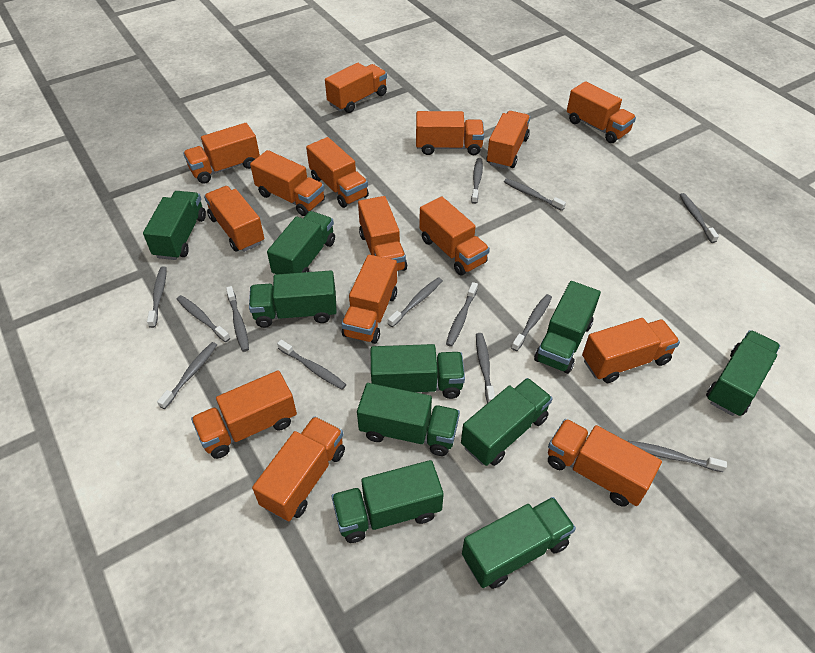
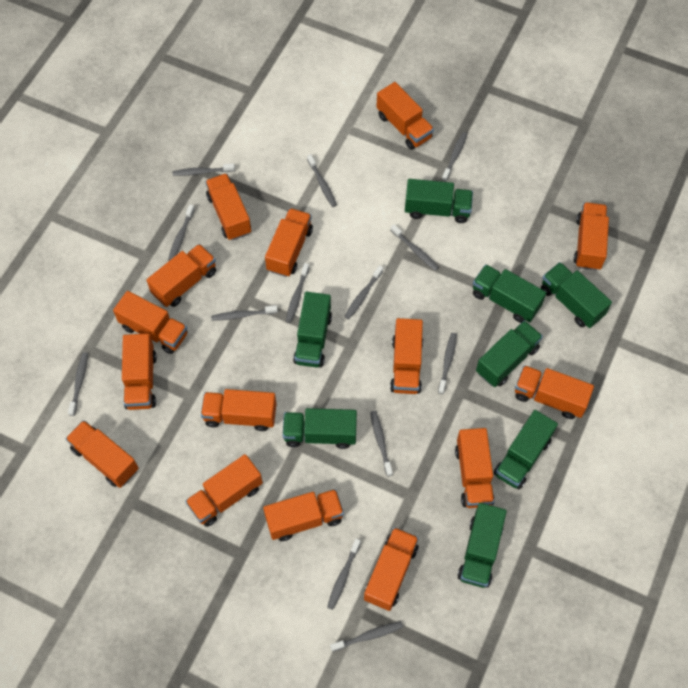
green truck: [143,191,206,260] [249,271,337,328] [267,211,335,274] [332,460,444,543] [357,383,460,456] [371,344,465,399] [461,378,553,466] [462,497,576,589] [534,281,601,374] [706,330,780,416] = 10 -> [283,408,357,449] [293,292,332,368] [405,179,473,223] [458,503,507,588] [473,264,546,323] [476,321,543,387] [494,410,558,490] [541,262,612,328] = 8

